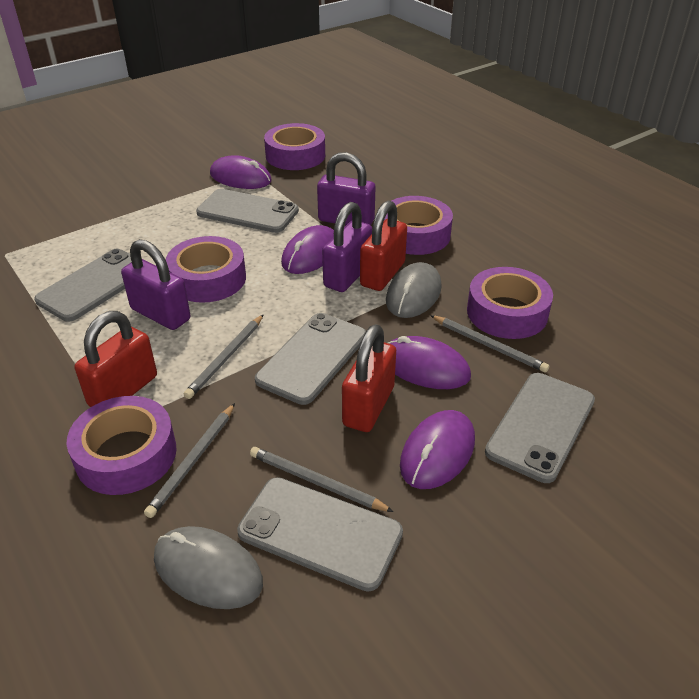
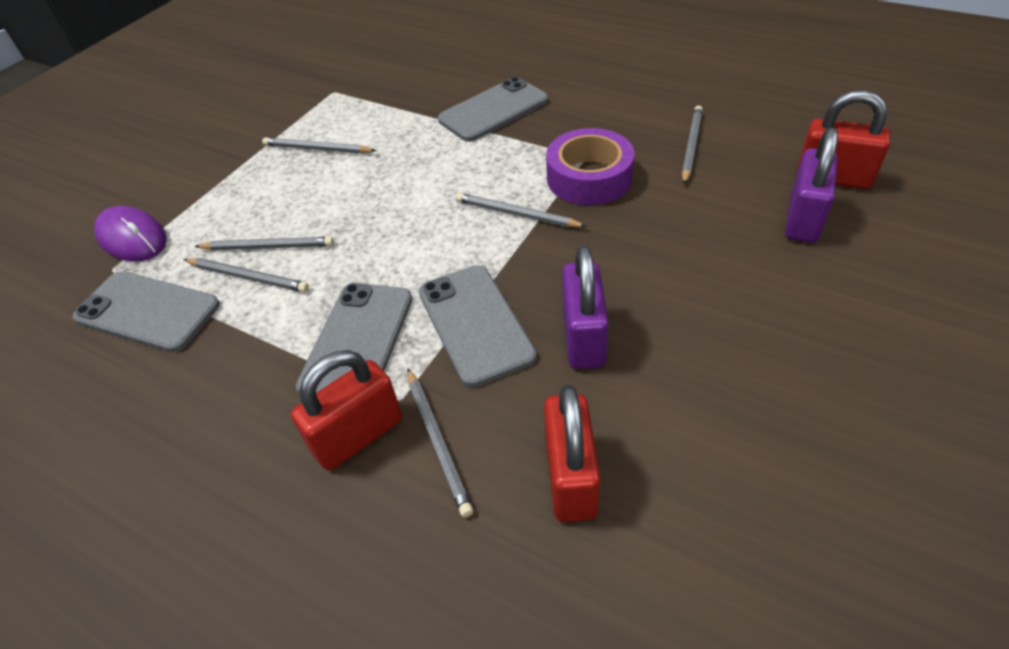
grey mouse: [154,526,263,609] [386,262,442,318] = 2 -> none = 0
grey pencil: [144,403,235,518] [184,314,264,399] [250,447,394,512] [430,315,549,373] = 4 -> [183,258,309,292] [194,237,334,250] [262,137,376,154] [408,368,473,517] [455,193,587,227] [682,106,703,184] = 6
grey phone: [34,249,132,322] [196,189,299,233] [237,477,403,592] [255,313,366,405] [485,373,595,483] = 5 -> [72,271,220,352] [296,283,412,393] [419,265,537,387] [438,77,548,142] = 4
purple mouse: [210,155,272,189] [281,225,334,274] [388,336,471,389] [400,410,475,489] = 4 -> [94,206,167,261] = 1
purple padlock: [121,239,191,330] [317,152,375,225] [322,202,372,292] = 3 -> [562,245,609,369] [785,127,838,243] = 2
purple tape: [66,396,177,495] [166,236,246,303] [264,123,325,170] [384,196,453,255] [467,267,553,339] = 5 -> [546,128,634,205] = 1

